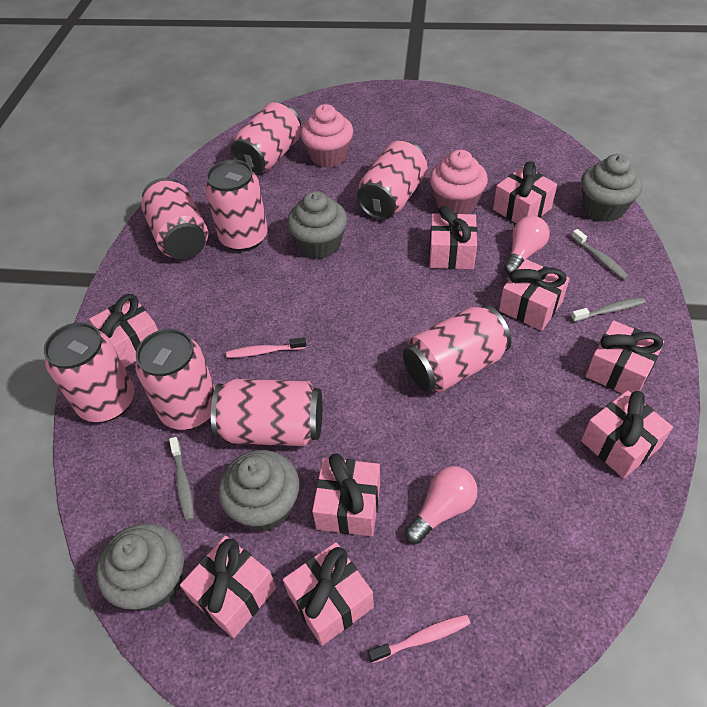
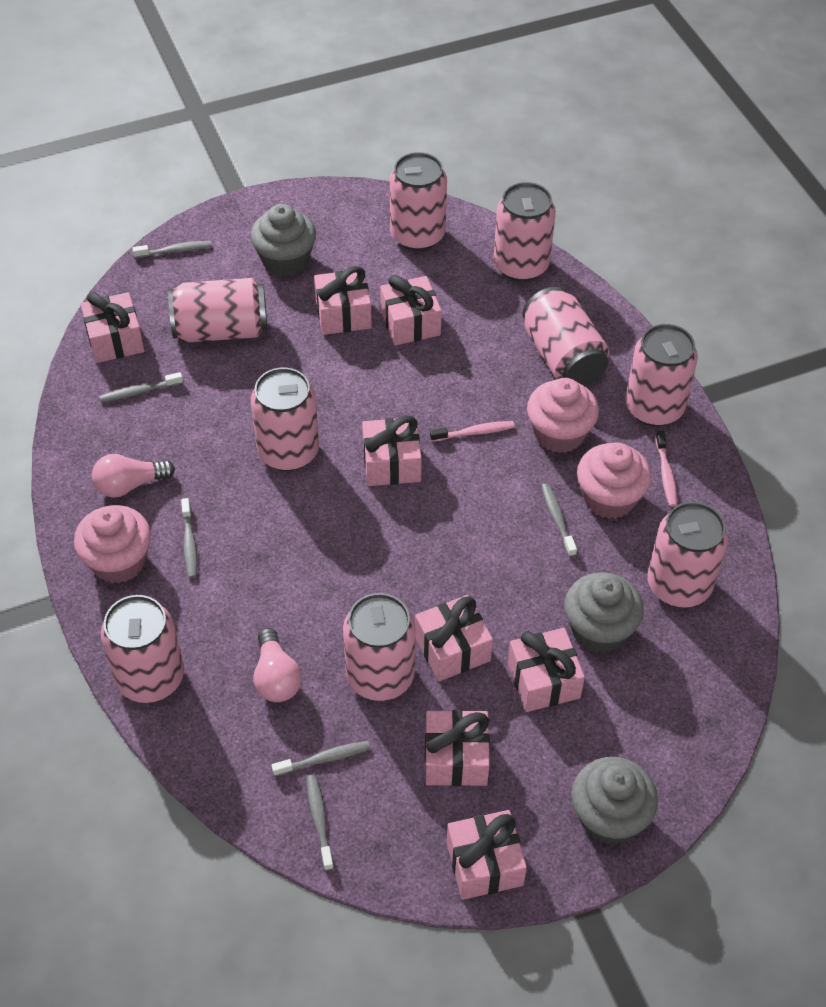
grey cupcake: [96,523,184,611] [218,450,299,532] [287,191,347,259] [581,154,642,222] = 4 -> [251,204,316,277] [564,572,644,653] [571,757,658,844] = 3
grey toothbrush: [169,437,194,521] [571,297,645,322] [572,229,629,280] = 3 -> [99,372,183,402] [132,241,212,258] [181,498,198,578] [271,741,370,776] [306,774,334,871] [541,483,577,557] = 6
pink can: [44,322,134,422] [135,329,215,430] [141,178,208,259] [205,160,268,252] [211,379,322,446] [230,102,301,175] [357,141,427,220] [403,305,511,393] = 8 -> [101,595,184,703] [168,278,267,342] [251,367,319,471] [343,593,416,701] [390,152,447,251] [494,182,556,282] [522,287,609,386] [625,324,698,427] [648,502,728,608] = 9
pink cupcake: [300,104,353,168] [430,150,488,214] = 2 -> [74,505,151,583] [527,378,599,453] [577,442,652,519] = 3
pink gift: [89,294,158,367] [180,536,276,638] [283,542,374,646] [312,453,380,536] [429,206,477,269] [493,161,557,223] [499,259,570,331] [581,390,673,478] [585,320,664,394] = 9 -> [80,292,144,363] [314,266,372,335] [362,415,422,486] [380,275,442,346] [415,595,493,681] [425,710,490,786] [446,810,527,900] [508,628,585,712] = 8

